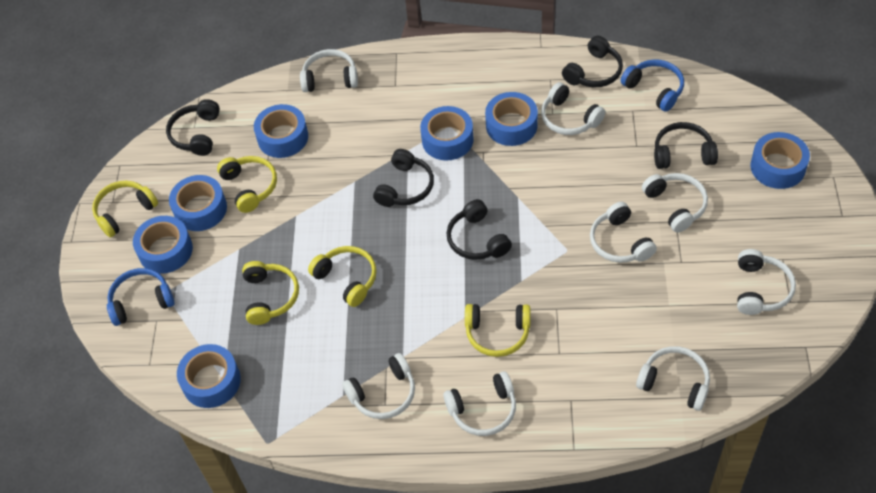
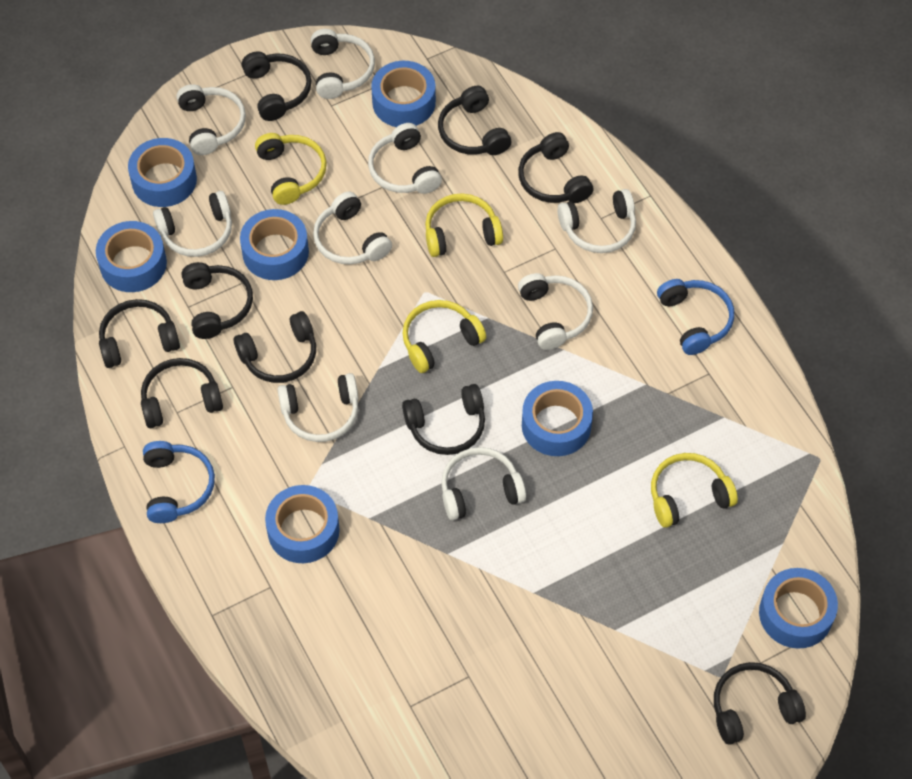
black headphones: [166,99,220,156] [373,149,434,207] [447,199,512,260] [562,36,623,87] [654,122,718,169] = 5 -> [99,299,180,368] [141,358,223,428] [182,262,253,339] [234,311,316,383] [242,52,312,121] [402,384,485,455] [438,86,511,155] [518,132,594,203] [714,662,806,745] = 9
white headphones: [300,49,358,92] [342,353,415,419] [443,371,516,436] [541,82,605,135] [590,202,657,263] [636,346,710,411] [642,173,708,233] [737,249,796,315] = 8 -> [153,191,232,257] [177,84,246,155] [277,373,359,442] [311,29,375,99] [313,192,392,265] [368,123,442,194] [441,447,526,520] [518,273,593,350] [557,189,636,253] = 9
yellow headphones: [92,181,158,237] [217,156,277,213] [242,261,299,325] [308,246,377,307] [465,304,530,357] = 5 -> [255,133,327,205] [402,300,486,373] [425,193,503,257] [651,453,738,528] = 4

